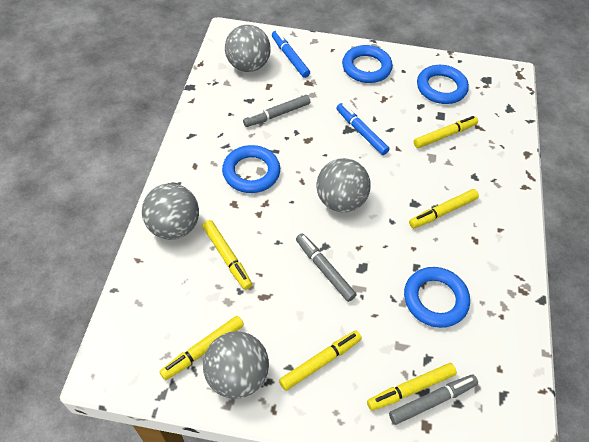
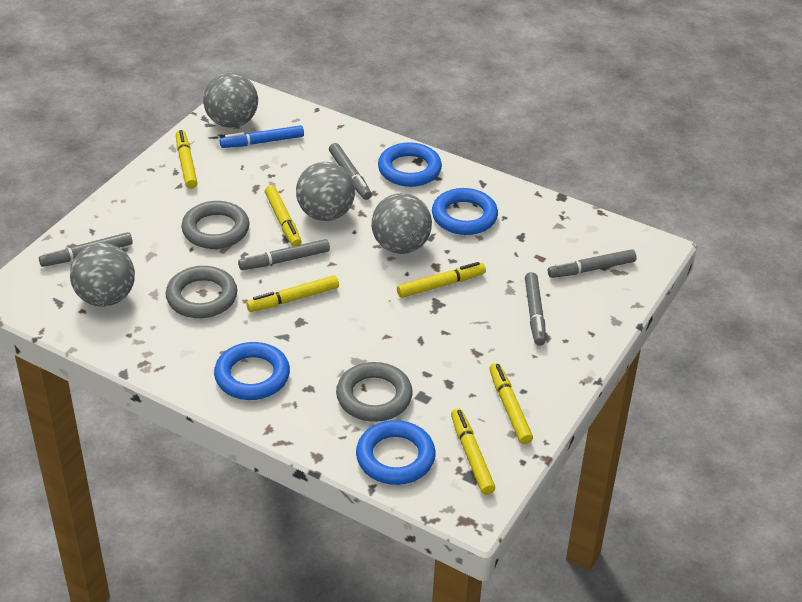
blue marker: [272,31,310,78] [337,103,390,155] = 2 -> [220,125,304,148] = 1
grey marker: [243,95,310,127] [296,233,356,302] [389,374,478,425] = 3 -> [39,232,133,267] [238,239,330,270] [329,143,372,200] [525,272,546,346] [548,249,637,278] = 5
grey ring: none = 0 -> [166,266,237,318] [181,201,249,249] [336,362,413,422] = 3

